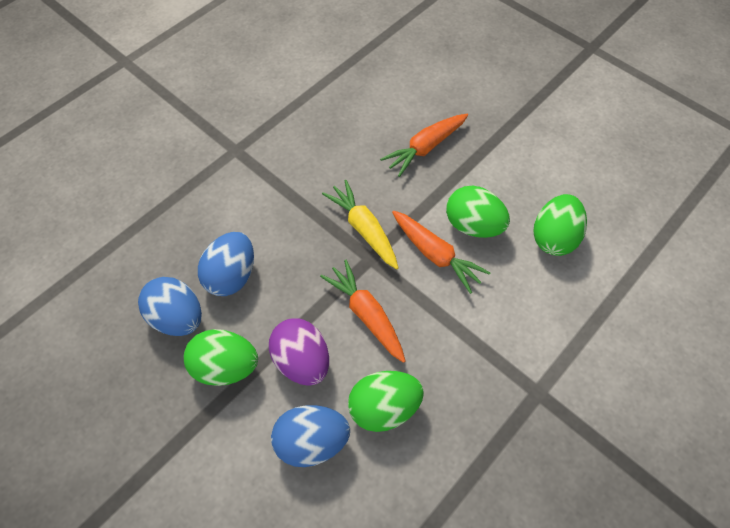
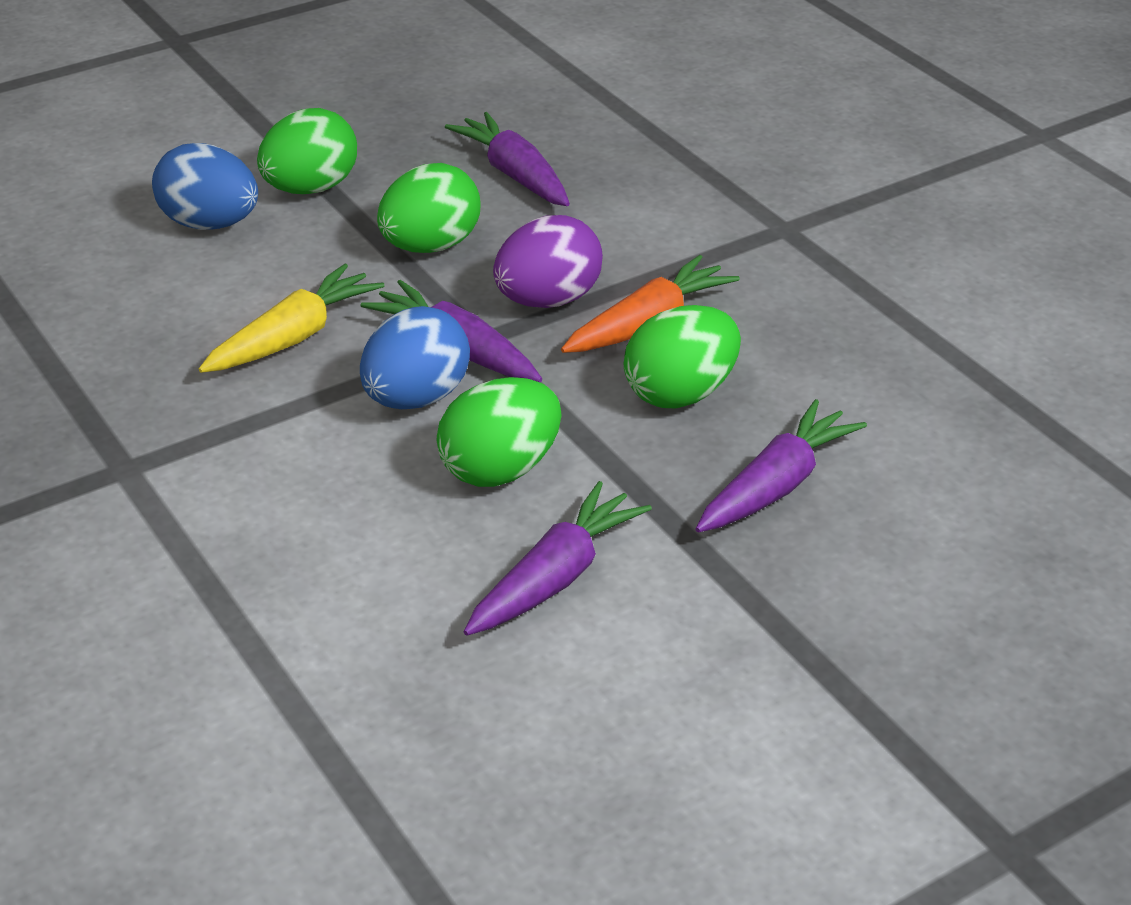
blue egg: [138,277,202,336] [198,232,254,296] [271,405,350,467] = 3 -> [152,143,258,230] [360,306,470,409] = 2
orange carrot: [320,260,406,363] [380,114,468,177] [392,211,491,294] = 3 -> [561,255,740,353] = 1
purple carrot: none = 0 -> [361,280,542,382] [445,112,570,206] [464,481,652,636] [696,399,867,532] = 4

